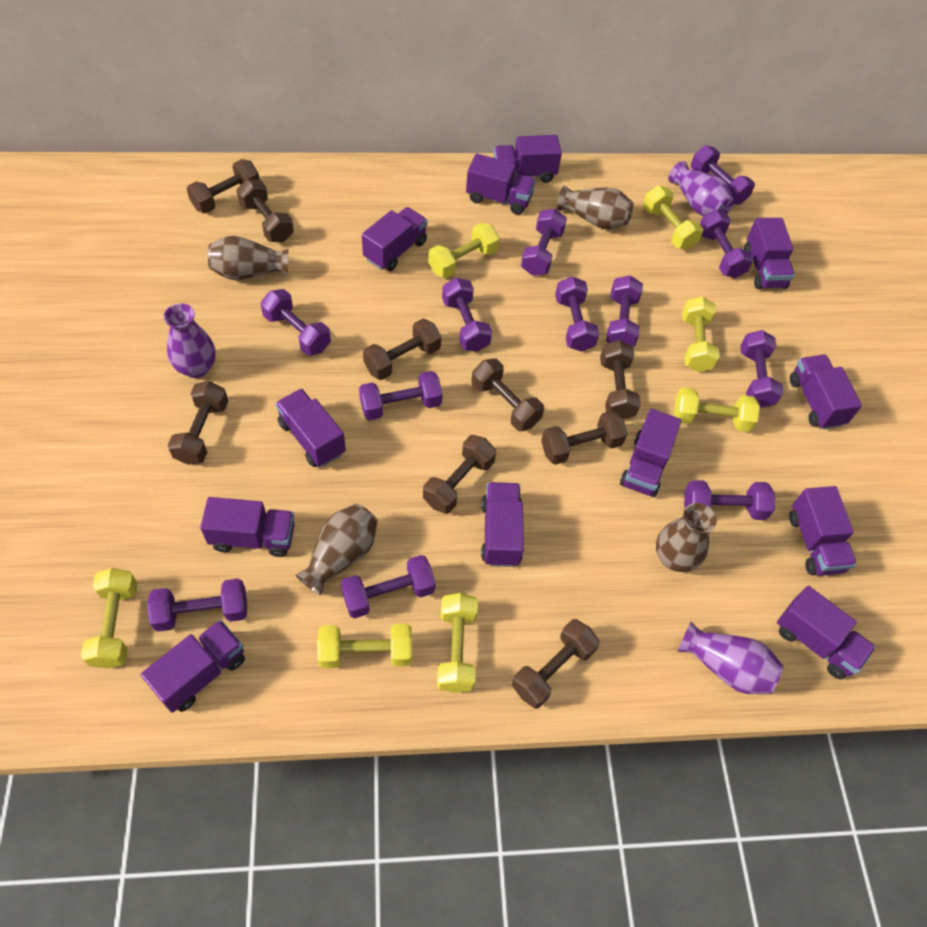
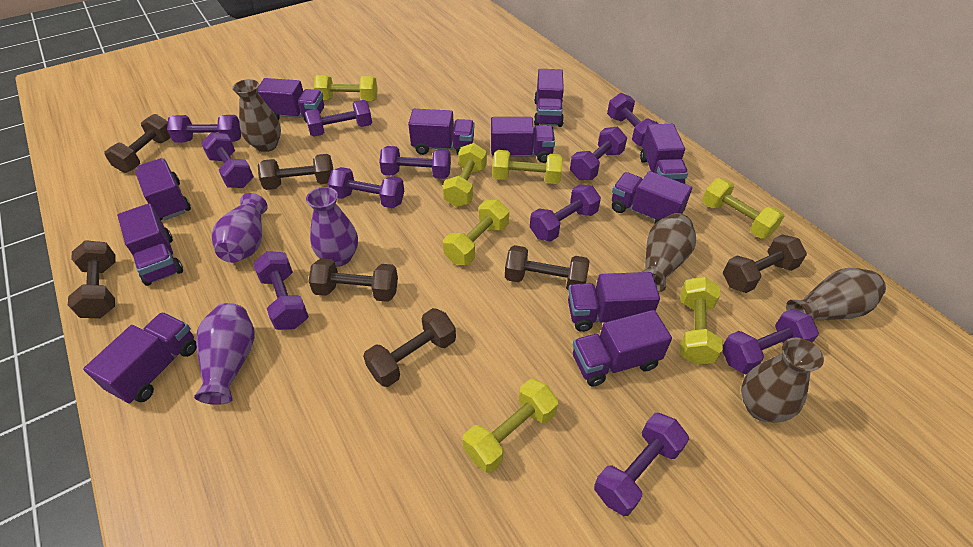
brown dumbbell: [168,381,228,465] [187,159,260,213] [236,179,294,242] [363,319,441,380] [423,435,496,514] [471,358,544,431] [512,619,600,709] [541,410,627,465] [600,340,641,419] = 9 -> [68,240,116,318] [104,114,171,173] [258,154,333,190] [308,258,398,302] [363,308,456,387] [505,245,589,290] [723,235,807,293] = 7
purple dumbbell: [147,579,247,632] [261,289,331,356] [341,555,436,618] [359,371,443,420] [442,278,492,352] [521,209,567,276] [555,276,599,352] [606,275,643,347] [684,480,775,520] [691,146,755,205] [700,210,753,278] [740,330,784,408] = 12 -> [167,115,241,142] [201,132,254,188] [253,251,309,330] [305,100,372,137] [328,167,404,208] [379,146,451,179] [530,184,601,242] [570,127,627,180] [594,413,689,516] [607,93,658,146] [723,309,819,374] = 11
purple truck: [141,620,245,713] [200,497,295,557] [275,389,346,467] [362,207,428,271] [466,154,536,215] [481,482,524,567] [494,135,562,183] [620,409,681,497] [744,218,795,289] [777,586,876,679] [789,486,857,576] [790,355,862,429] = 12 -> [83,312,197,404] [117,203,183,286] [135,158,191,220] [258,78,324,123] [408,109,474,155] [491,117,555,163] [534,69,564,127] [568,272,660,332] [573,310,672,387] [612,171,692,224] [640,124,688,184] = 11

